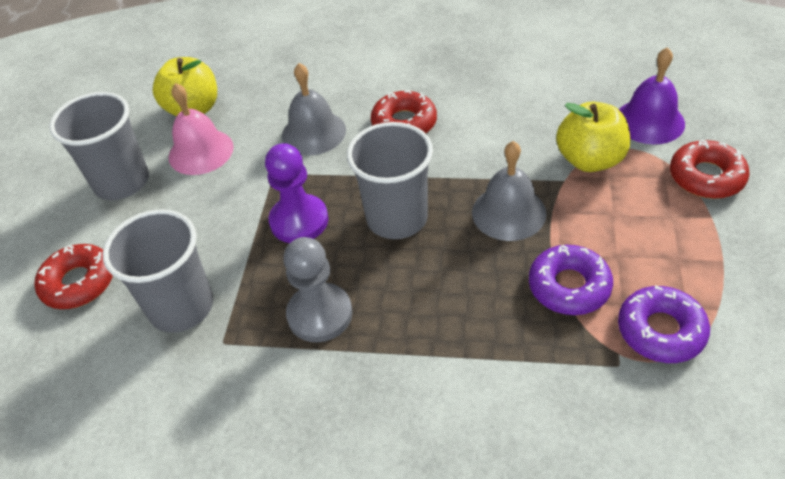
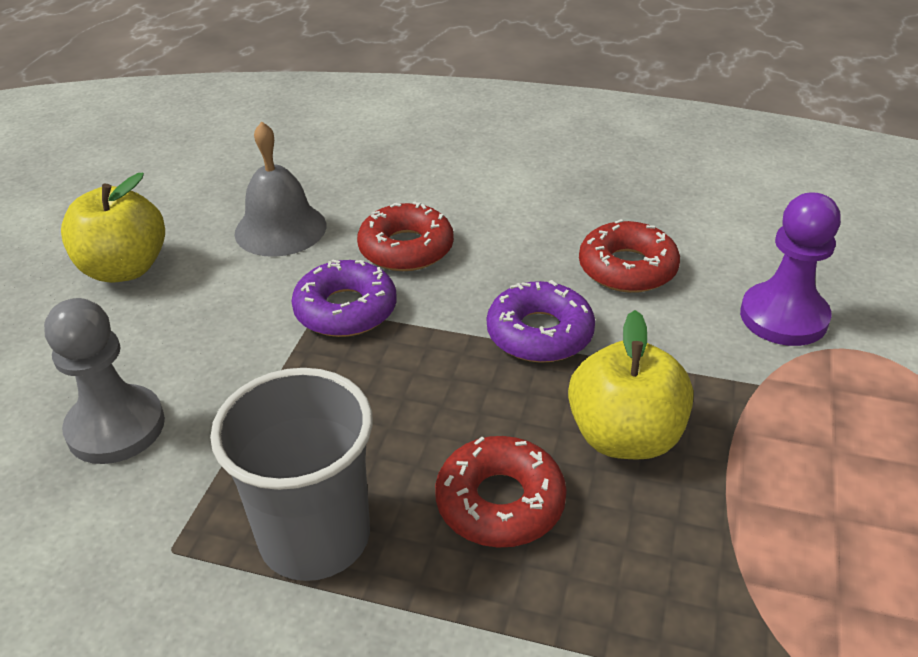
grey bell: [282,63,346,155] [472,141,547,241] = 2 -> [234,121,326,257] = 1
grey cup: [49,92,149,200] [103,209,213,333] [347,122,433,239] = 3 -> [210,368,373,581] = 1
pink bell: [169,83,234,175] = 1 -> none = 0
purple bell: [619,47,685,144] = 1 -> none = 0

